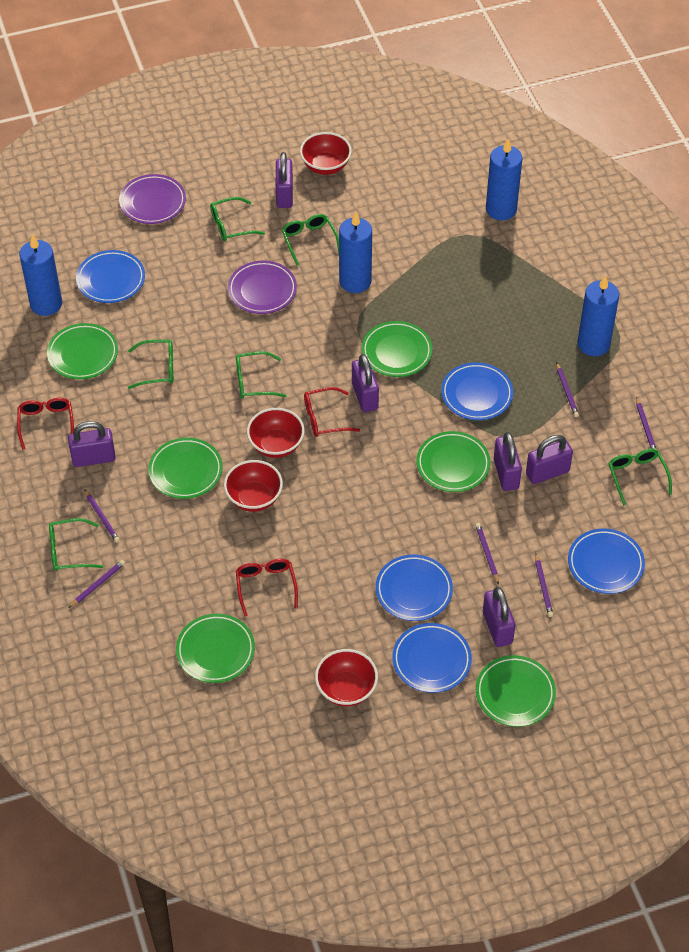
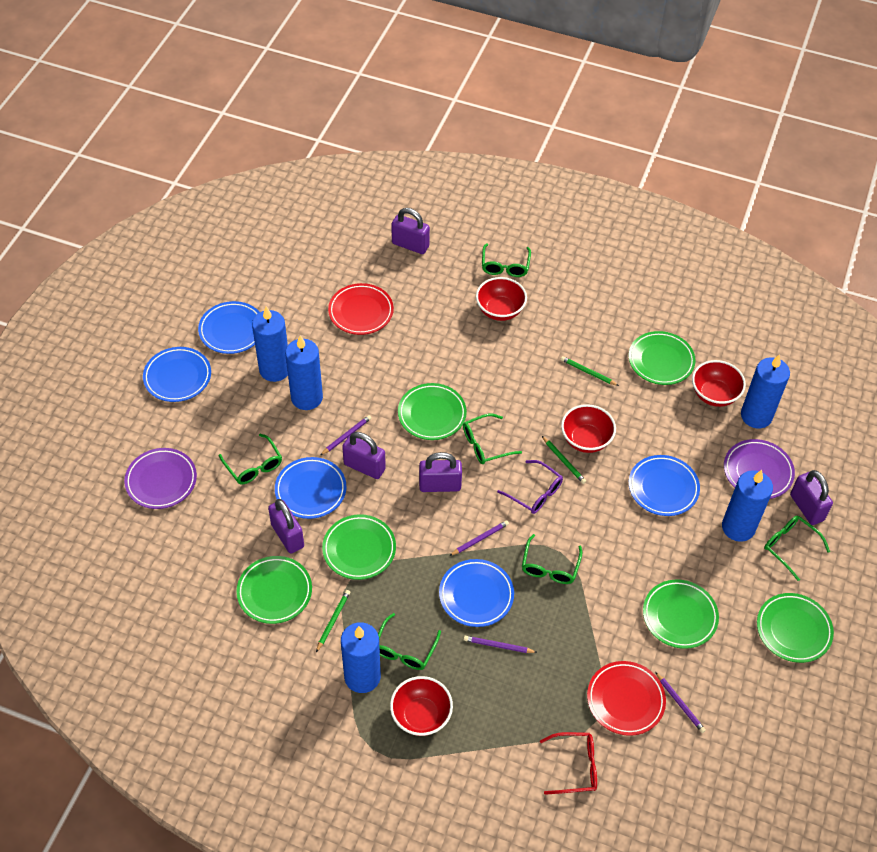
blue candle: [19,234,62,316] [339,212,372,293] [486,139,522,221] [577,275,619,356] = 4 -> [252,306,288,382] [285,335,323,410] [341,622,381,693] [722,470,773,542] [741,354,790,429] = 5
green pencil: none = 0 -> [316,590,350,652] [542,436,586,484] [561,356,619,386] = 3
purple glasses: none = 0 -> [497,460,563,514] = 1
purple padlock: [68,421,116,467] [276,152,293,208] [352,354,379,412] [483,587,515,647] [494,432,522,491] [526,435,573,484] = 6 -> [268,499,304,554] [342,432,386,479] [391,208,430,254] [419,452,462,492] [790,470,833,525] = 5
purple pencil: [69,560,125,608] [84,489,120,542] [475,523,499,585] [535,554,553,617] [556,362,579,417] [636,397,657,450] = 6 -> [321,415,371,455] [449,520,509,556] [464,636,537,653] [656,672,706,733] = 4
red glasses: [17,398,74,450] [236,559,298,616] [304,387,360,437] = 3 -> [540,732,597,795] = 1
red plate: none = 0 -> [328,283,394,335] [587,661,666,736] = 2

